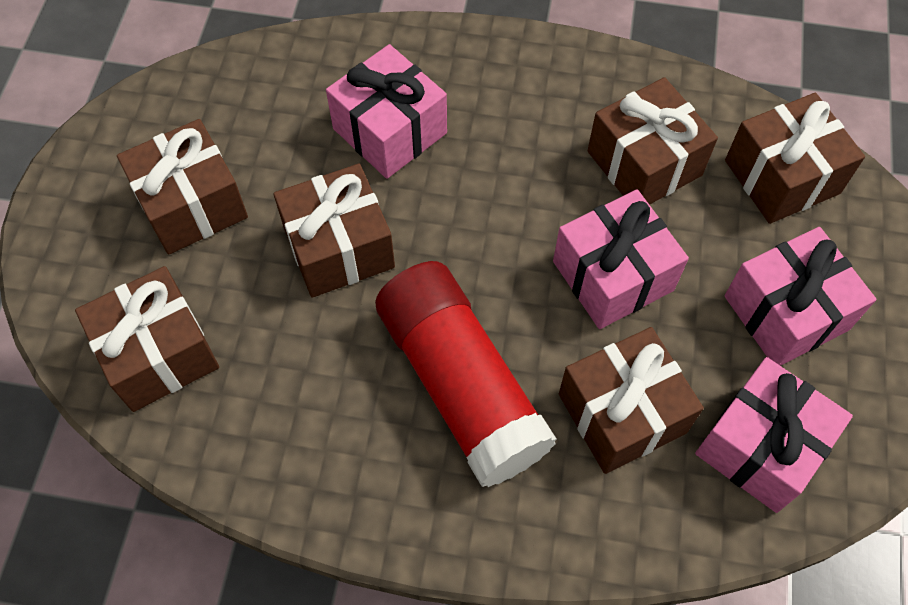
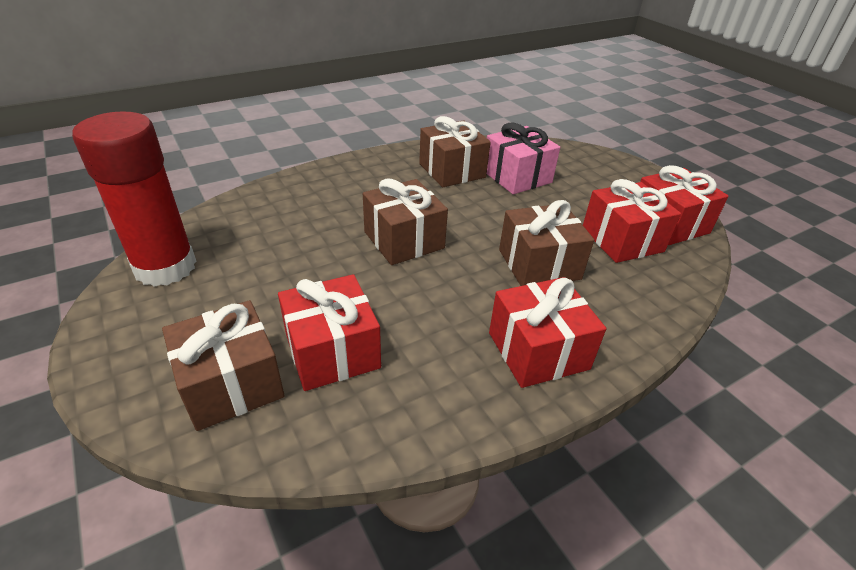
brown gift: [75,266,219,412] [117,119,248,255] [274,164,395,298] [559,327,704,474] [588,77,718,205] [725,93,865,224] = 6 -> [162,300,285,431] [363,178,448,265] [419,116,491,187] [499,200,594,286] = 4
pink gift: [326,44,447,179] [553,190,689,329] [695,357,853,513] [725,227,876,366] = 4 -> [487,123,560,194] = 1
red gift: none = 0 -> [278,274,381,391] [489,277,606,388] [583,179,681,263] [640,165,729,245] = 4

